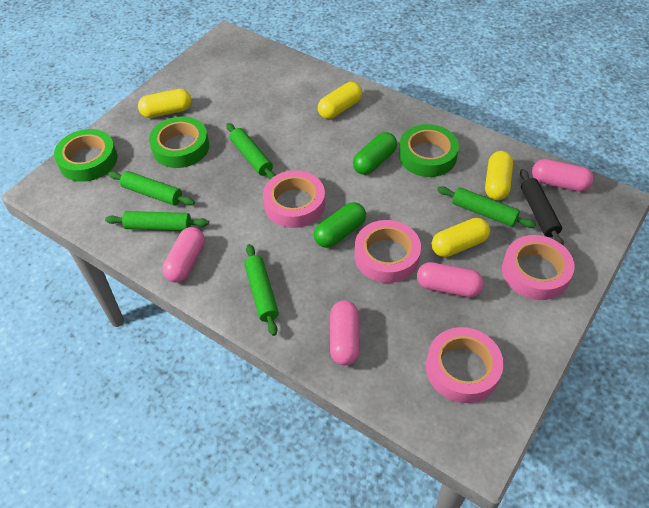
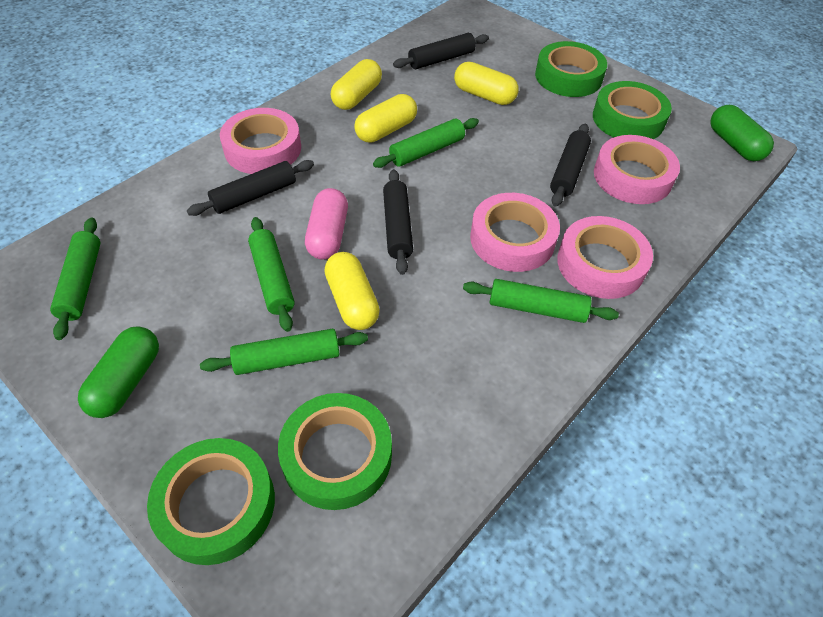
black rolling pin: [520,169,564,246] = 1 -> [187,160,314,216] [383,169,413,275] [393,33,489,69] [550,124,591,207] = 4
green tape: [54,129,117,182] [149,117,209,168] [399,124,459,177] = 3 -> [147,438,275,565] [278,393,392,510] [535,41,607,97] [593,81,672,139] = 4
pink capsule: [162,227,205,283] [330,300,360,365] [417,262,484,297] [532,159,594,191] = 4 -> [305,188,348,260] = 1

